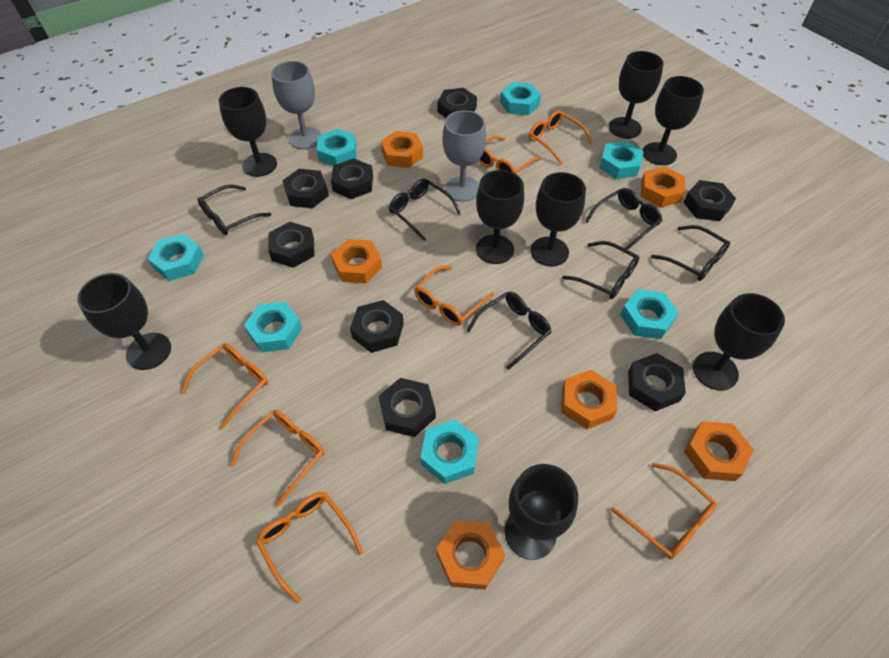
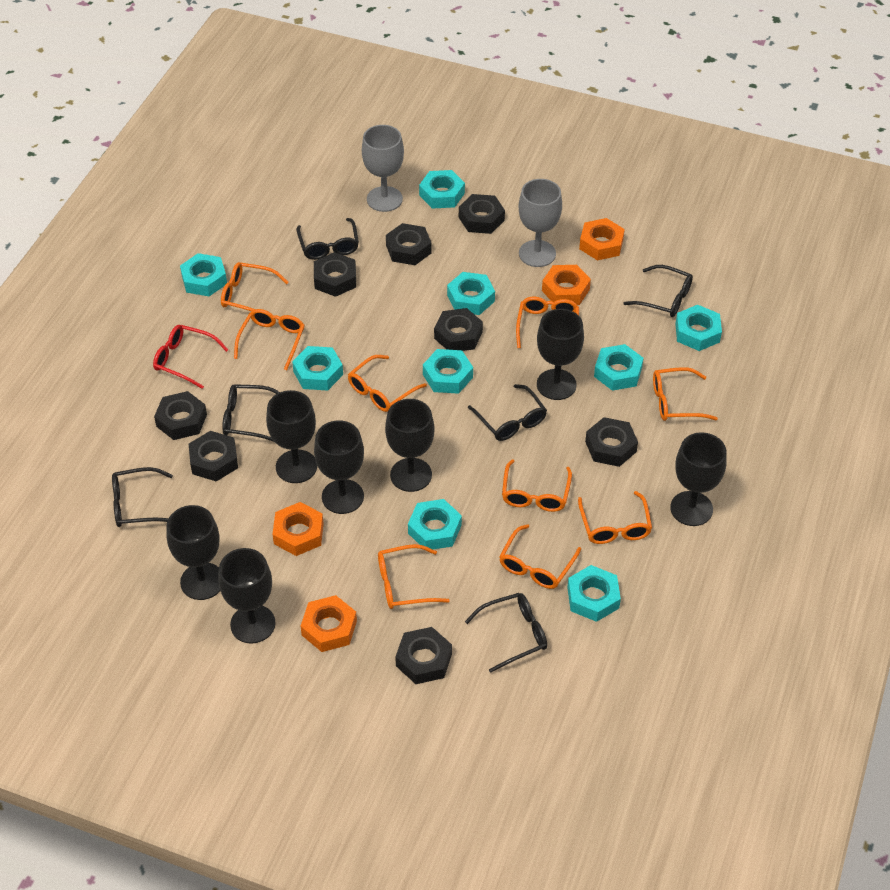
black goblet: [77,273,171,370] [219,87,277,177] [476,170,524,264] [505,464,578,560] [530,172,586,266] [609,51,663,139] [643,76,704,165] [693,293,785,391] = 8 -> [166,505,220,600] [218,548,276,644] [266,390,317,483] [314,420,364,514] [385,399,435,492] [537,309,584,400] [670,432,727,526] = 7
orange glasses: [181,343,268,429] [231,410,325,507] [256,492,363,603] [414,266,494,326] [478,135,541,174] [529,110,593,164] [611,463,717,559] = 7 -> [221,262,289,311] [234,309,305,370] [348,355,427,412] [378,544,450,609] [499,524,581,589] [502,459,572,512] [516,297,579,348] [578,491,652,544] [653,367,718,421] = 9
orange nut: [331,239,382,283] [381,131,423,168] [436,520,505,590] [562,370,617,429] [641,166,686,207] [684,421,754,481] = 6 -> [272,502,324,556] [301,595,357,652] [542,265,591,305] [579,218,625,260] = 4
red glasses: none = 0 -> [153,325,229,389] = 1
turquoise nut: [148,234,204,281] [244,302,302,352] [317,129,357,166] [420,420,479,484] [500,82,541,115] [599,141,644,179] [620,289,679,339] = 7 -> [180,253,227,296] [292,346,343,391] [408,499,462,549] [419,170,465,209] [423,349,473,394] [447,272,495,315] [567,565,621,622] [594,344,644,391] [675,305,722,351] = 9

